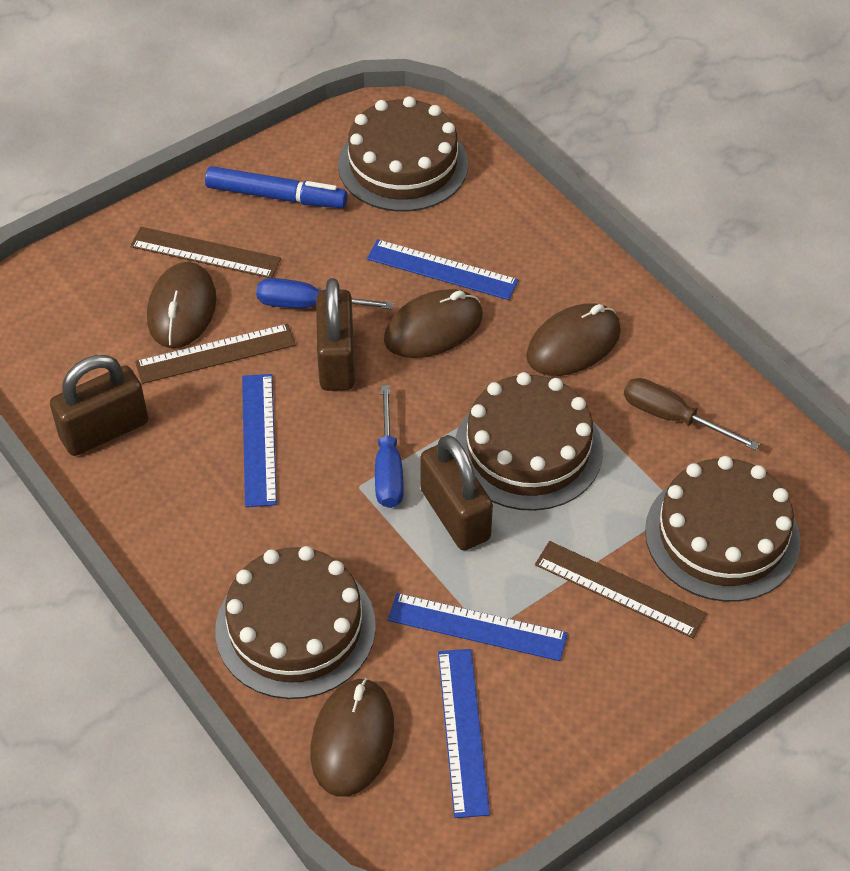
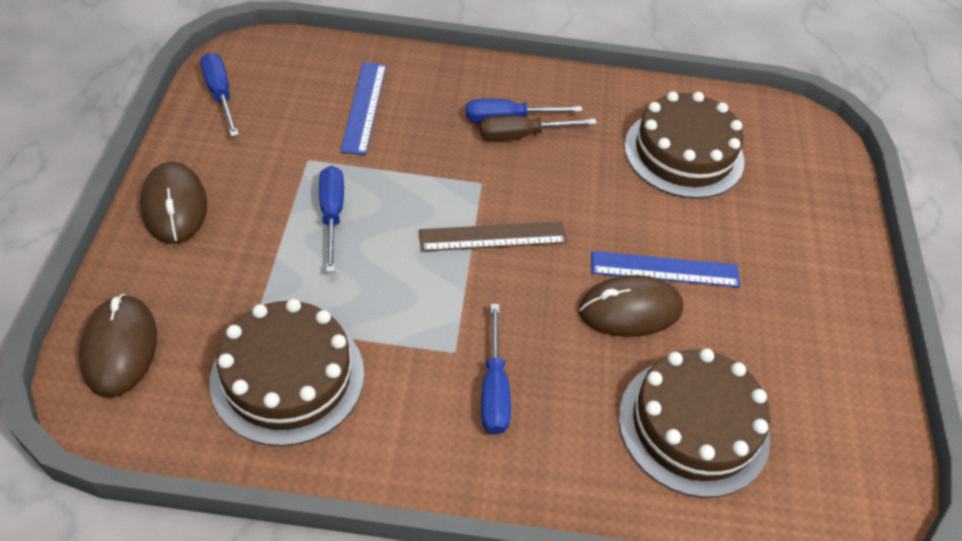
blue marker: [205,166,348,208] = 1 -> none = 0
blue ruler: [242,374,277,507] [367,239,519,300] [388,593,568,661] [438,649,490,818] = 4 -> [340,62,386,155] [591,251,740,287] = 2
blue screwdriver: [256,278,394,309] [375,385,404,508] = 2 -> [200,53,239,137] [319,166,344,272] [466,99,583,123] [481,304,511,435] = 4
brown cake: [215,546,376,699] [338,96,468,212] [455,372,603,511] [645,456,801,602] = 4 -> [210,299,364,446] [619,348,770,498] [624,91,744,199] = 3
brown mouse: [147,262,216,348] [311,678,394,797] [384,289,483,358] [526,303,621,376] = 4 -> [79,294,157,398] [140,162,207,244] [579,275,683,337] = 3
brown padlock: [50,355,148,456] [316,278,355,391] [420,435,493,550] = 3 -> none = 0
brown ruler: [130,227,281,278] [135,324,296,384] [535,541,707,638] = 3 -> [419,222,567,252] = 1

